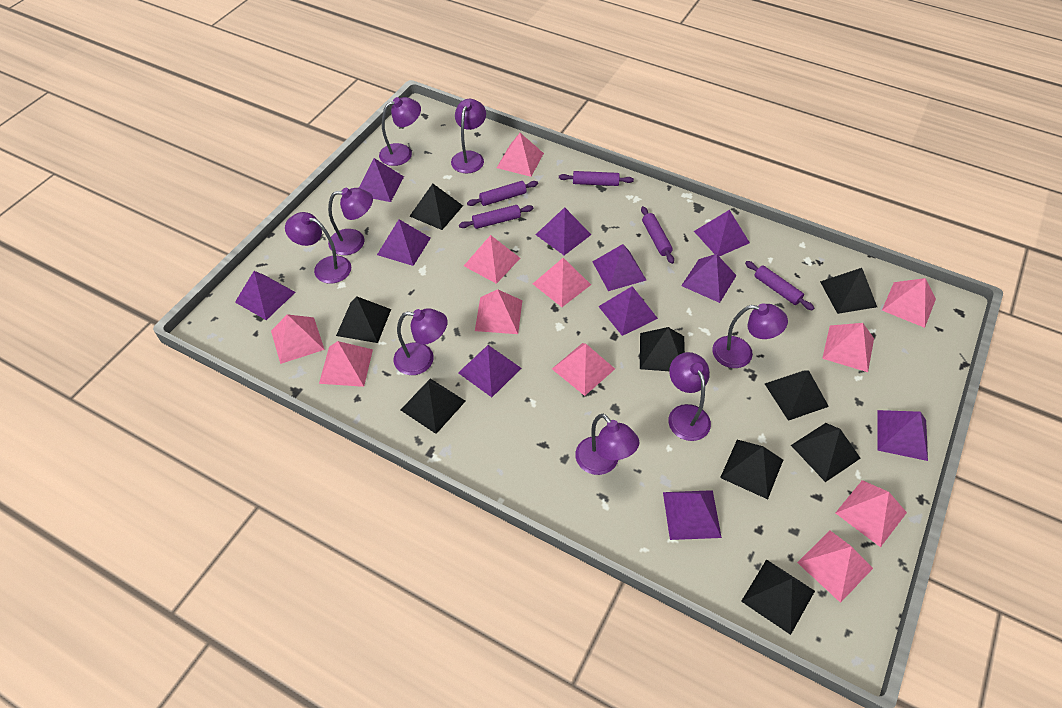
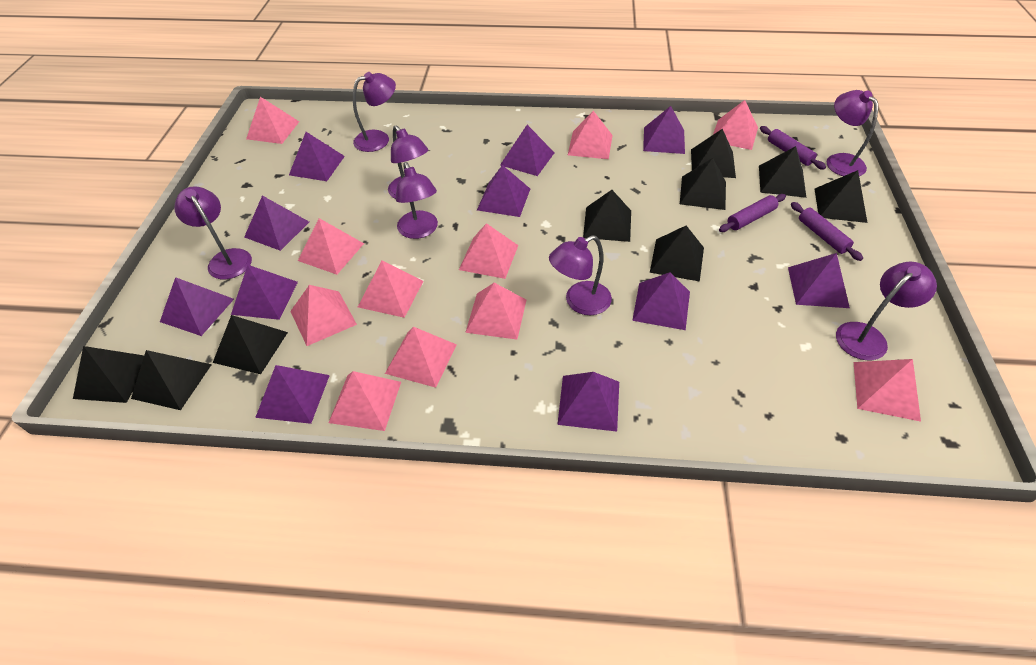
purple lamp: [285,212,351,284] [328,188,373,255] [379,97,421,166] [393,308,448,375] [451,99,486,173] [575,414,639,475] [668,352,711,441] [712,303,788,368] = 8 -> [174,186,252,279] [353,72,396,152] [388,125,428,199] [396,162,438,239] [549,235,612,315] [826,90,878,176] [836,262,937,360] = 7
purple rolling pin: [459,205,533,229] [467,181,538,206] [559,171,634,186] [641,206,674,264] [745,261,814,310] = 5 -> [719,194,786,232] [760,126,826,170] [791,202,863,261] = 3

